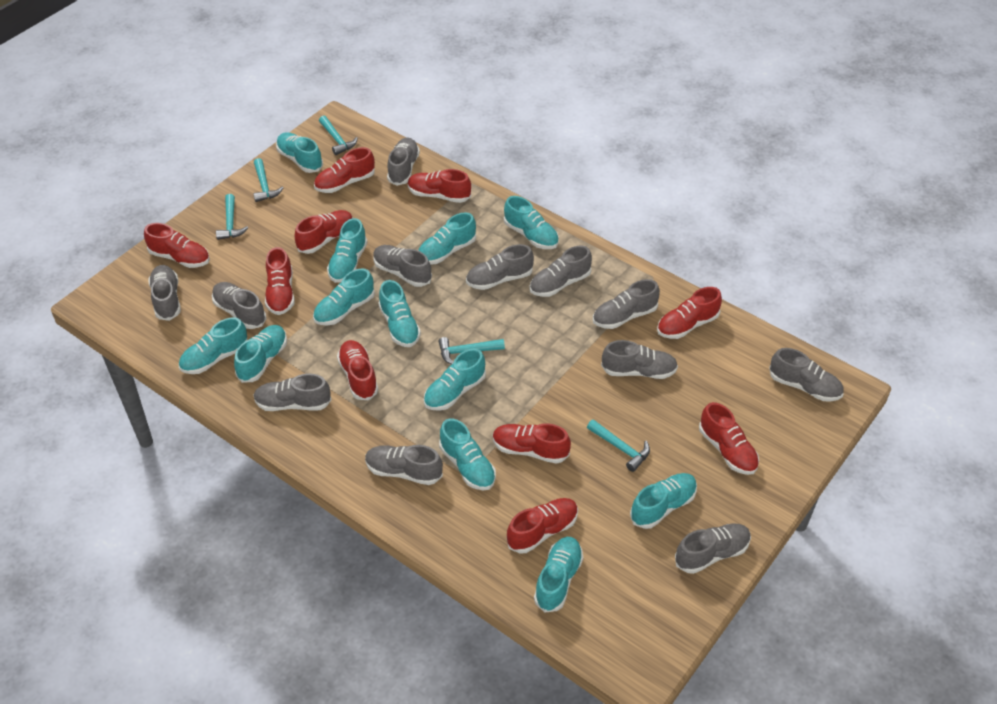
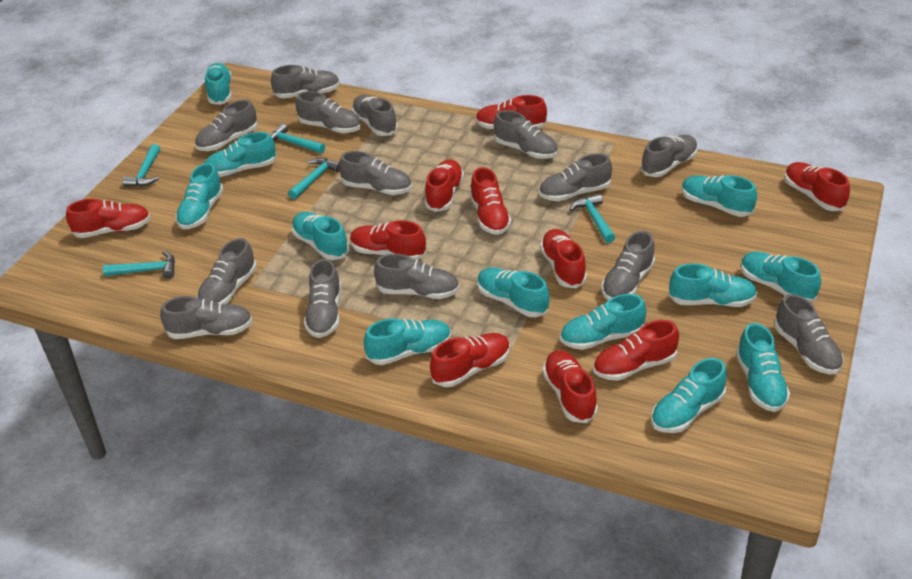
grey shoe: [148,265,181,321] [212,282,266,329] [254,374,331,411] [365,445,443,485] [373,245,432,287] [387,138,420,186] [466,244,534,290] [529,246,592,297] [593,279,660,329] [601,340,678,379] [675,524,751,574] [769,348,844,401] = 12 -> [160,296,253,339] [195,100,258,151] [197,238,257,304] [271,65,340,98] [296,91,361,133] [304,259,341,338] [339,151,412,195] [352,95,398,136] [374,254,459,299] [494,110,558,159] [539,153,612,201] [602,231,655,300] [641,135,698,177] [774,294,844,374] = 14

